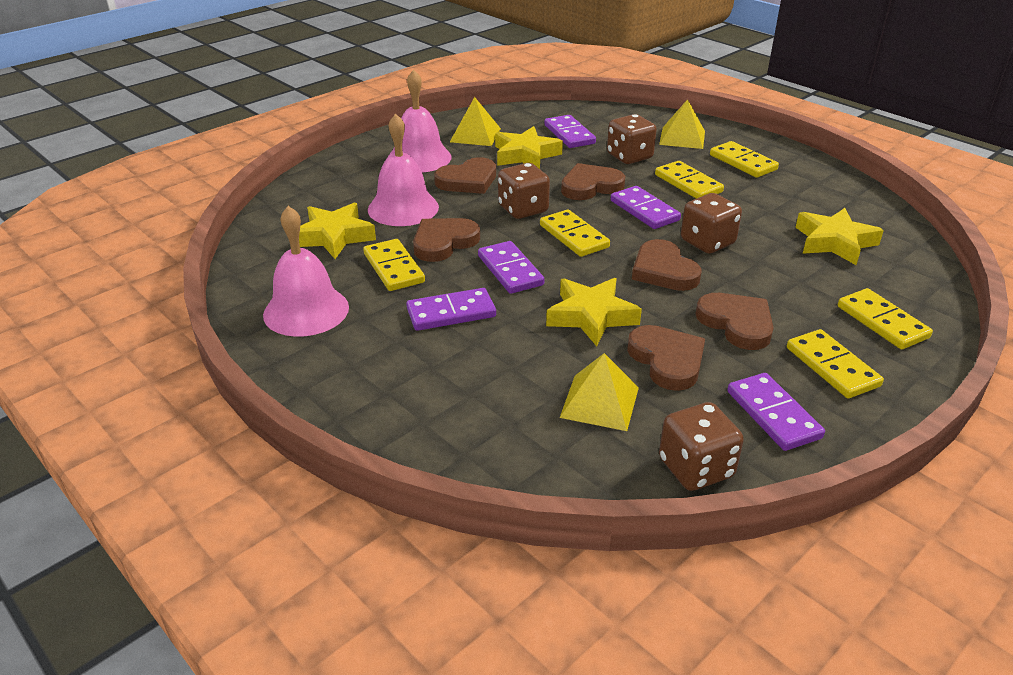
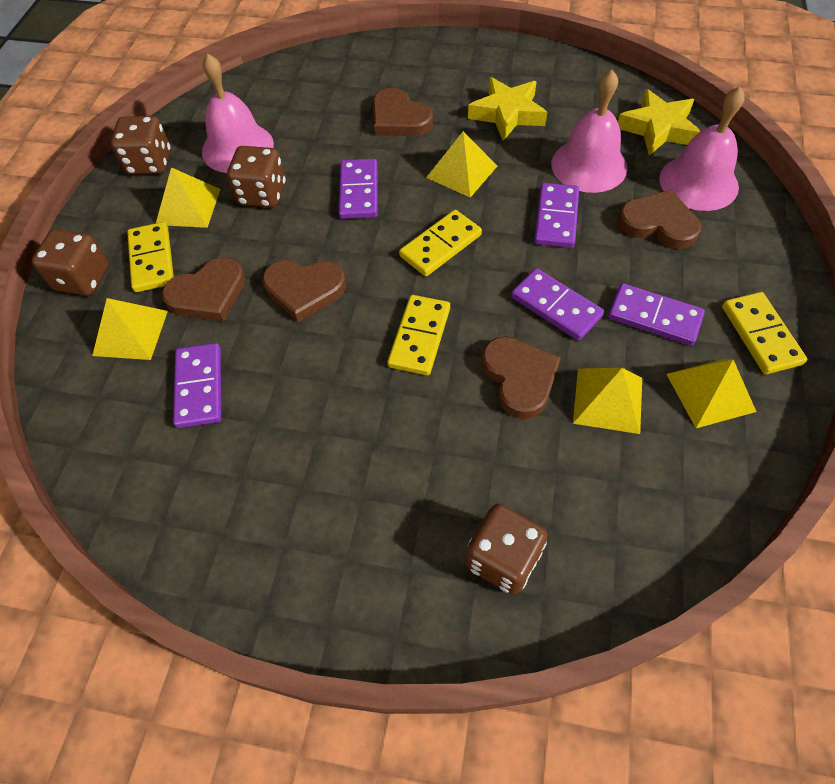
brown heart: [413,218,480,262] [434,157,496,194] [561,163,625,200] [627,325,705,391] [632,239,701,291] [695,293,774,350] = 6 -> [162,257,245,321] [262,260,346,322] [373,88,433,136] [481,336,561,419] [618,190,701,249] = 5
yellow domino: [363,239,425,291] [540,210,610,257] [655,161,724,199] [710,141,779,178] [787,329,884,398] [838,288,933,349] = 6 -> [127,222,174,292] [387,295,450,376] [399,210,482,276] [722,292,807,374] = 4
yellow pyramid: [450,97,501,146] [560,353,639,431] [659,99,705,149] = 3 -> [92,298,168,360] [156,167,221,228] [426,131,497,198] [573,368,642,434] [666,359,756,428] = 5
yellow star: [299,203,376,259] [495,126,563,169] [546,278,642,346] [795,208,884,265] = 4 -> [468,77,547,141] [618,89,701,156] = 2

